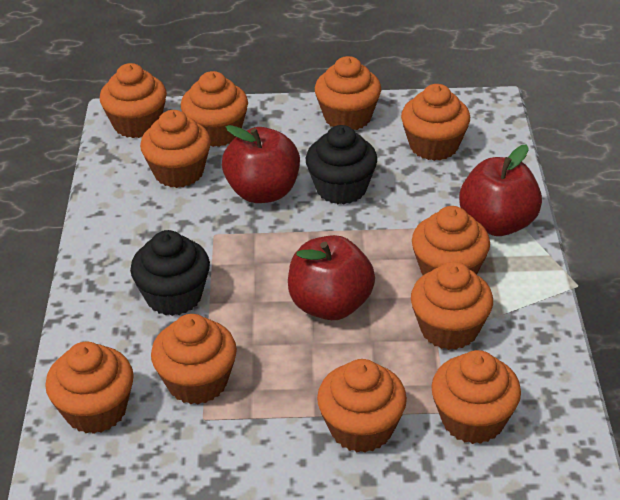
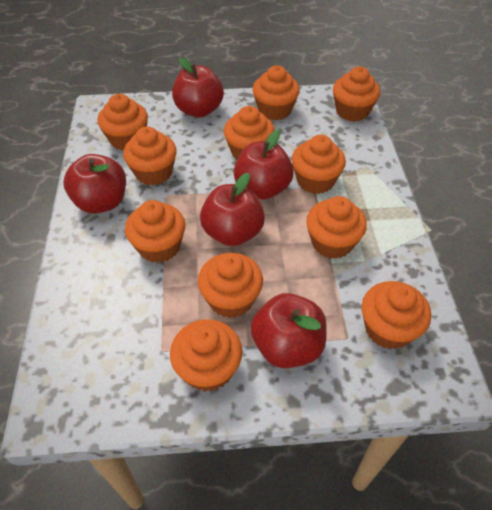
black cupcake: [130,230,210,316] [306,125,377,204] = 2 -> none = 0
red apple: [222,125,300,203] [288,235,375,320] [459,145,542,236] = 3 -> [64,154,126,214] [172,57,224,118] [200,173,265,246] [234,130,294,200] [251,293,327,368] = 5

